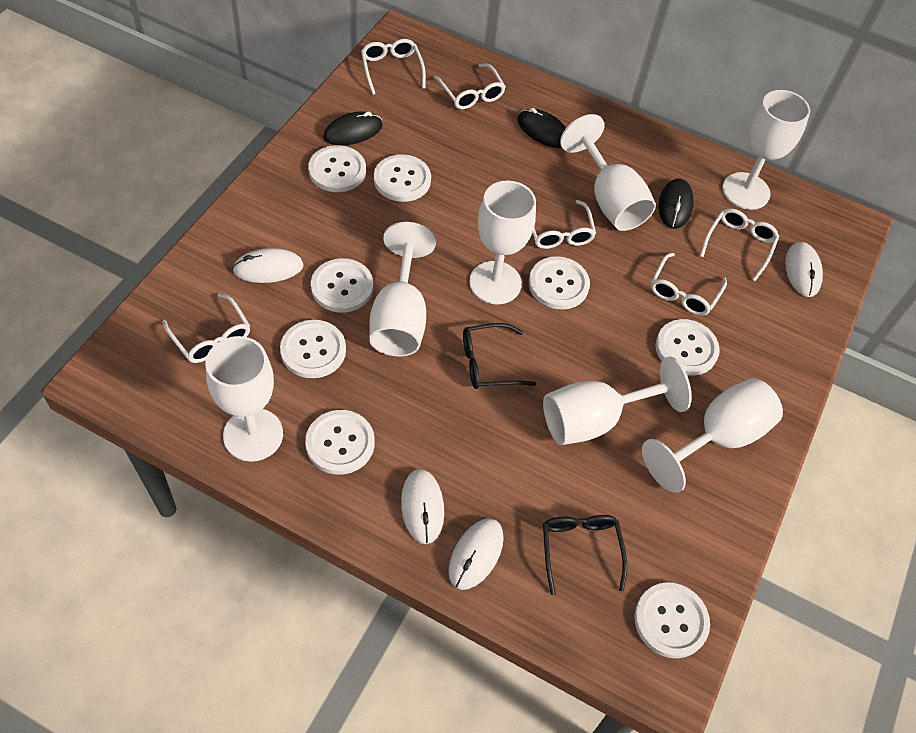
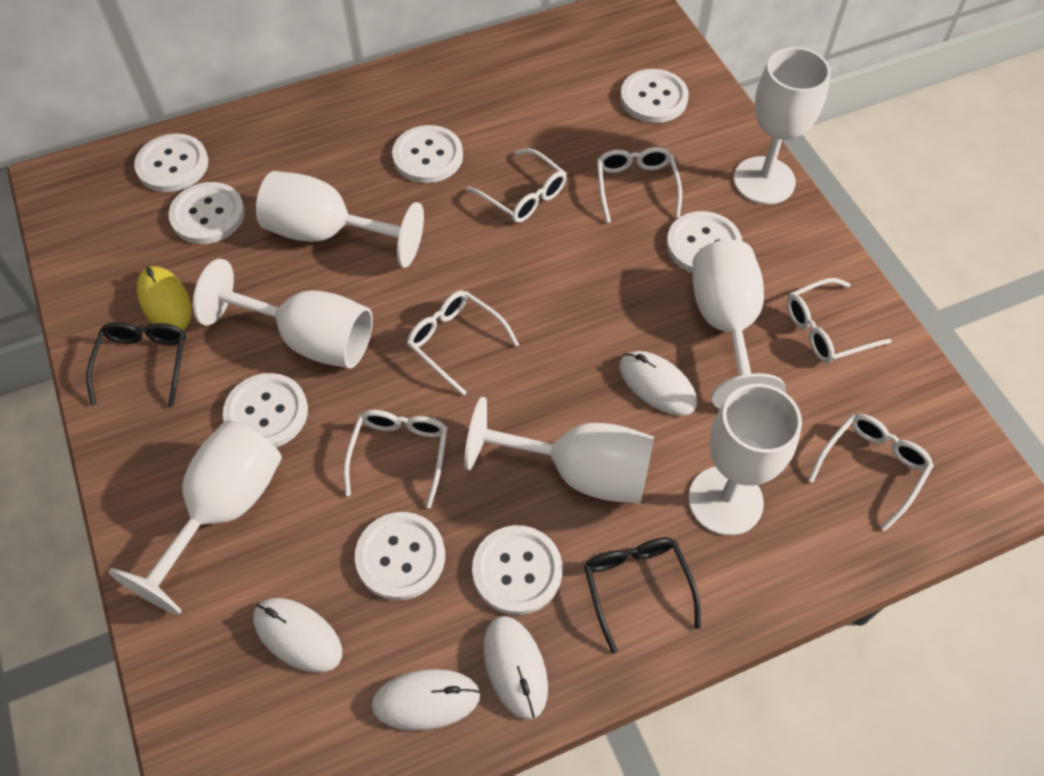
black mouse: [323,111,383,145] [518,108,566,148] [658,178,694,229] = 3 -> none = 0
yellow mouse: none = 0 -> [137,266,192,330] = 1

